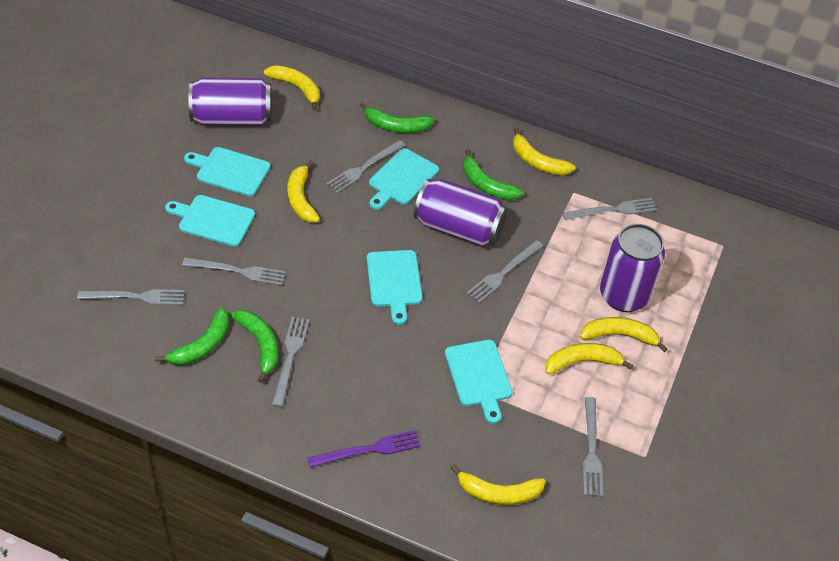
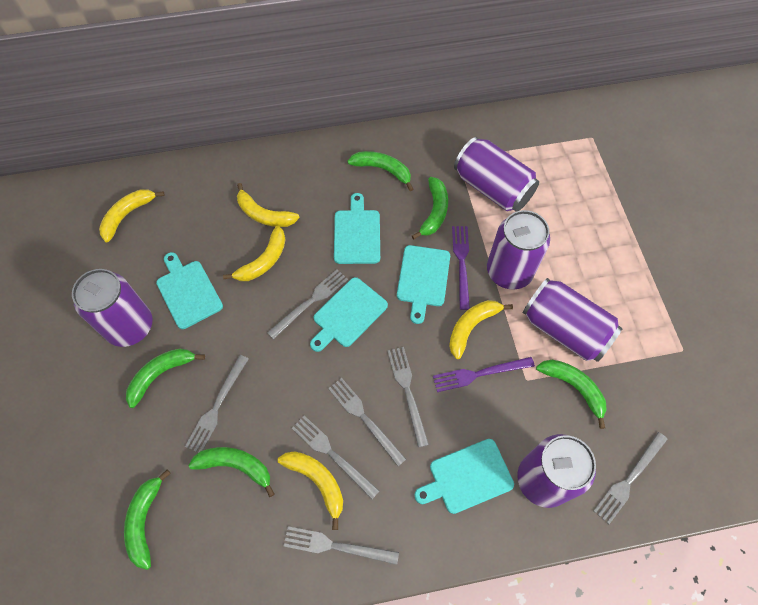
green banana: [155,307,229,365] [231,310,278,383] [360,102,434,133] [463,149,524,200] = 4 -> [124,470,171,570] [126,349,205,408] [188,447,274,497] [347,151,413,191] [412,177,448,240] [536,360,607,429] = 6
purple can: [188,78,272,126] [414,179,508,247] [600,224,665,312] = 3 -> [72,269,153,347] [454,137,539,212] [487,210,550,290] [517,434,596,508] [523,278,623,362] = 5
purple fork: [307,430,421,468] = 1 -> [433,357,535,392] [452,226,470,310] = 2
yellow banana: [264,65,320,111] [287,160,320,223] [450,465,546,505] [513,128,576,176] [545,343,633,374] [580,317,668,352] = 6 -> [99,190,165,242] [223,225,286,281] [237,183,299,227] [278,451,343,530] [449,300,513,359] = 5

